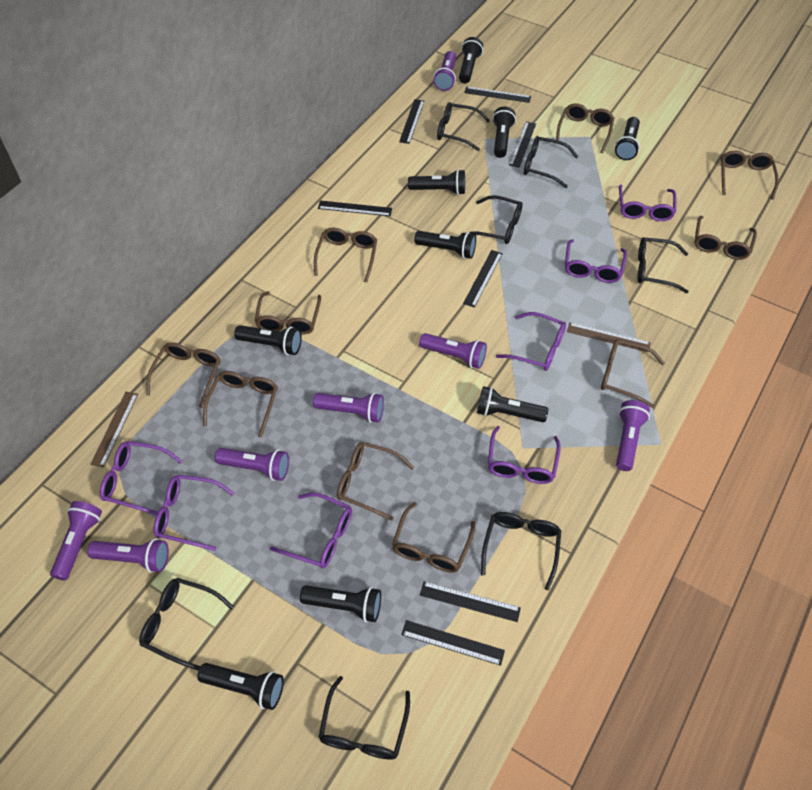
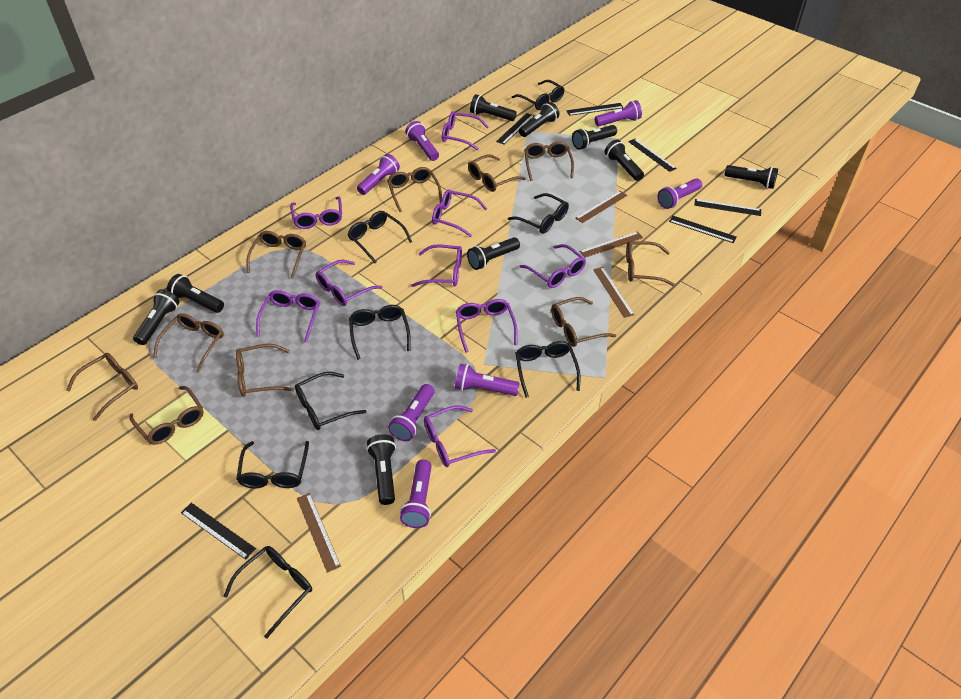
black glasses: [139,578,234,671] [318,676,410,760] [437,102,490,151] [461,195,523,244] [481,512,561,591] [524,136,578,188] [638,237,688,293] = 7 -> [224,546,312,639] [236,441,309,488] [295,372,366,430] [347,211,412,263] [349,305,410,360] [508,193,569,234] [512,80,564,110] [515,341,580,398] = 8
black ruler: [318,200,392,216] [399,99,424,144] [401,620,505,666] [420,581,521,622] [463,250,503,308] [464,86,531,103] [509,122,536,168] = 7 -> [181,503,256,560] [496,113,534,145] [566,103,624,116] [628,138,677,172] [669,216,737,243] [694,199,761,216] = 6
brown ruler: [90,392,138,468] [567,322,651,352] = 2 -> [297,493,341,573] [575,191,627,223] [579,231,643,258] [593,267,634,318] = 4
purple glasses: [100,441,183,515] [153,475,234,551] [269,493,352,568] [488,426,561,484] [496,312,566,371] [565,239,627,283] [619,184,676,221] = 7 -> [256,290,320,343] [290,196,342,229] [316,260,382,306] [411,245,462,287] [424,405,496,467] [432,189,487,237] [442,111,489,151] [456,299,518,353] [520,244,586,288] = 9

